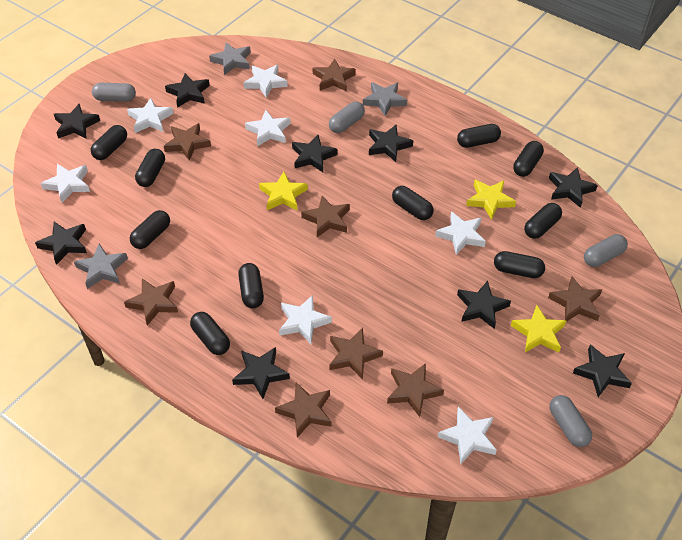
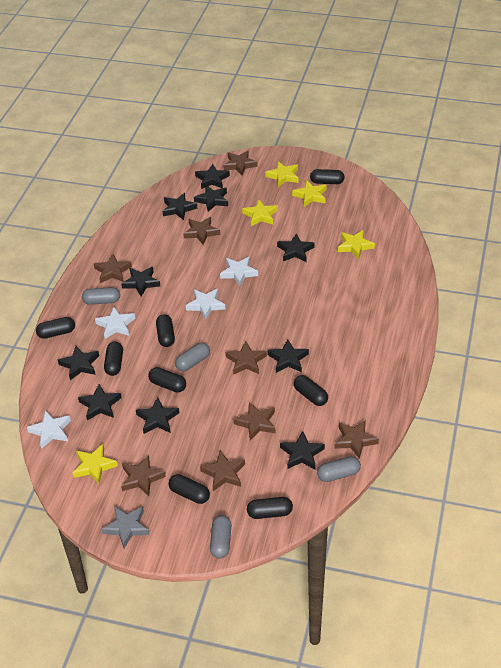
black capsule: [91,125,127,160] [130,210,170,249] [135,149,165,187] [190,312,230,355] [238,263,264,308] [392,186,434,220] [457,124,501,148] [494,251,545,278] [513,141,544,177] [524,203,562,239] = 10 -> [36,317,75,339] [104,342,123,376] [148,367,186,392] [156,314,175,347] [169,474,210,504] [247,497,293,519] [294,375,328,406] [310,169,345,184] = 8
black star: [35,222,87,265] [54,104,100,139] [165,73,210,108] [232,347,290,399] [292,135,338,172] [369,124,413,162] [457,281,511,329] [549,167,598,208] [573,344,632,397] = 9 -> [58,346,99,380] [78,384,121,420] [121,267,160,296] [136,397,179,434] [162,193,197,220] [194,185,228,212] [195,164,230,189] [267,339,309,373] [277,233,315,262] [280,431,325,470] = 10
grey star: [74,244,128,289] [209,42,251,75] [363,82,407,116] = 3 -> [102,506,150,548] = 1
white star: [41,164,90,203] [127,98,174,133] [244,64,288,98] [245,110,291,146] [279,295,332,344] [435,211,486,255] [438,407,497,464] = 7 -> [27,410,71,449] [95,307,135,339] [186,289,225,320] [220,257,258,286] = 4
yellow star: [259,172,308,210] [466,180,516,220] [511,305,567,353] = 3 -> [73,444,118,484] [242,200,278,226] [265,161,299,187] [292,180,327,207] [338,230,375,259] = 5

